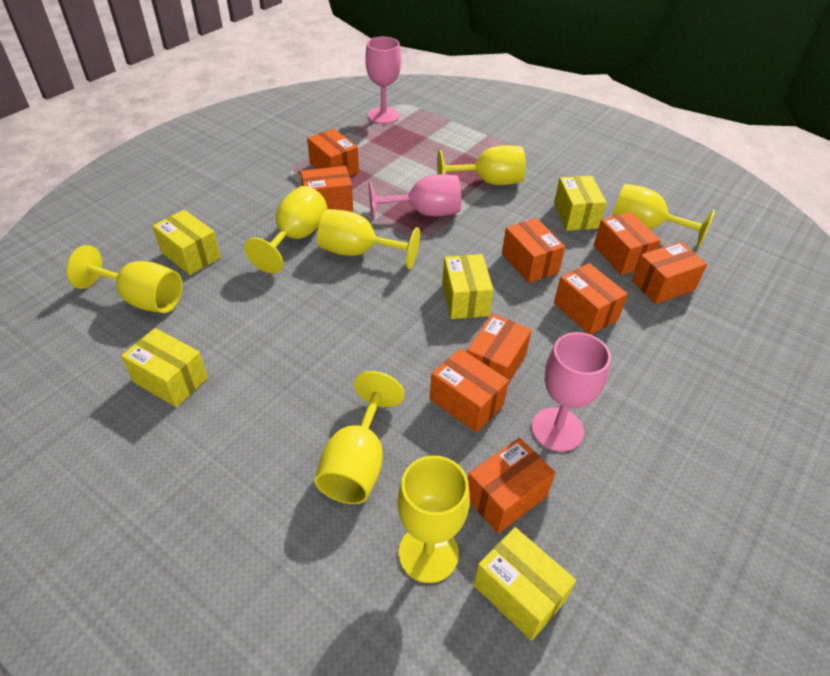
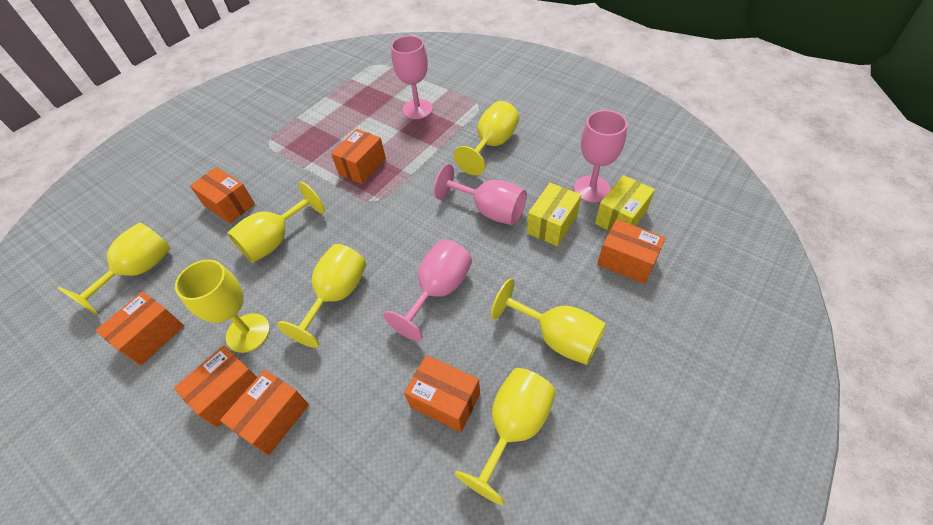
orange box: [301,166,353,211] [307,128,359,176] [430,348,509,433] [467,314,532,384] [468,438,556,534] [502,218,565,283] [554,263,628,335] [594,212,661,275] [632,241,707,304] = 9 -> [95,291,184,365] [174,345,257,428] [190,167,255,224] [220,370,309,456] [331,129,386,184] [404,355,480,432] [597,219,666,284] = 7
pink goblet: [365,37,401,124] [369,174,461,221] [531,332,611,452] = 3 -> [383,239,472,341] [391,36,433,119] [434,164,527,225] [574,110,627,203] = 4
yellow box: [121,328,208,407] [152,210,221,275] [442,254,494,319] [474,527,576,641] [554,176,607,231] = 5 -> [527,183,581,246] [595,175,655,231] = 2

